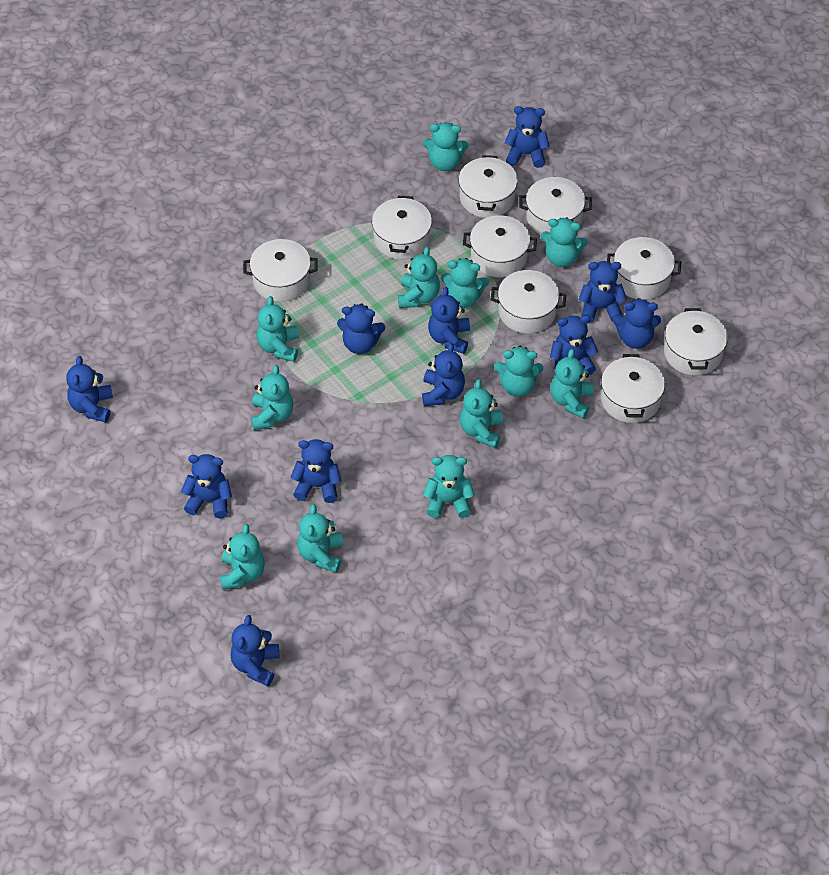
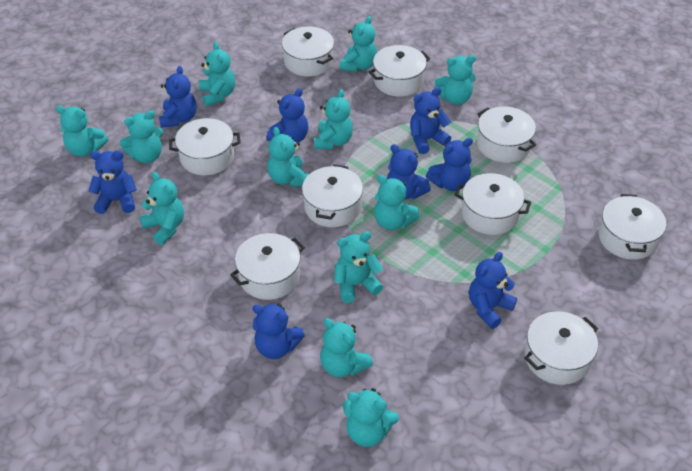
blue teddy bear: [66,356,113,422] [181,454,232,518] [230,615,279,686] [290,439,341,503] [337,304,385,354] [422,342,465,407] [428,287,470,354] [505,106,550,168] [550,315,598,376] [579,261,627,322] [613,298,661,349] = 11 -> [88,150,137,214] [159,66,196,128] [252,303,305,359] [266,88,309,142] [387,144,431,199] [410,87,451,154] [426,138,473,191] [469,252,517,329] = 8

